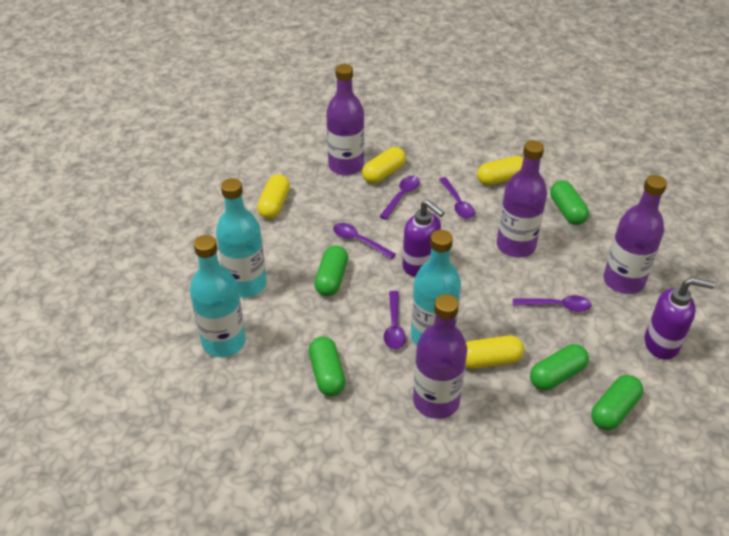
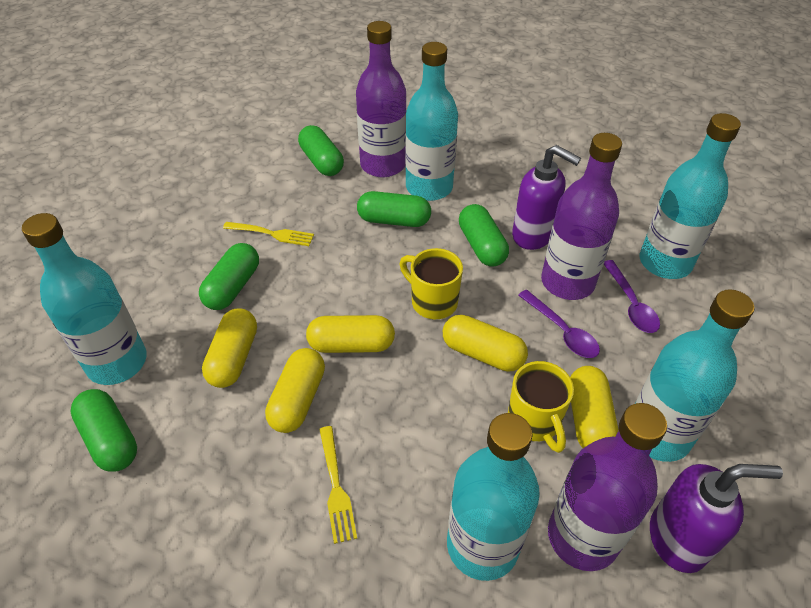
purple bottle: [326,64,364,176] [413,294,467,419] [497,140,547,257] [604,175,667,294] = 4 -> [356,21,407,178] [541,133,622,300] [548,403,667,571] = 3
purple spoon: [333,223,396,259] [379,176,420,219] [384,291,406,349] [439,177,475,219] [513,295,592,312] = 5 -> [518,290,600,358] [604,260,660,333] = 2
turquoise bottle: [190,235,246,357] [216,178,267,298] [411,230,461,345] = 3 -> [22,213,147,385] [405,42,458,201] [447,413,540,581] [635,289,754,462] [640,113,741,279] = 5
yellow capsule: [257,174,290,219] [362,147,406,184] [465,335,524,369] [477,156,523,185] = 4 -> [202,308,257,388] [265,348,325,433] [306,315,395,353] [443,315,528,372] [570,366,619,448] = 5
yellow fork: none = 0 -> [223,222,314,246] [319,426,357,544] = 2
yellow mug: none = 0 -> [399,248,463,319] [508,361,574,453] = 2

